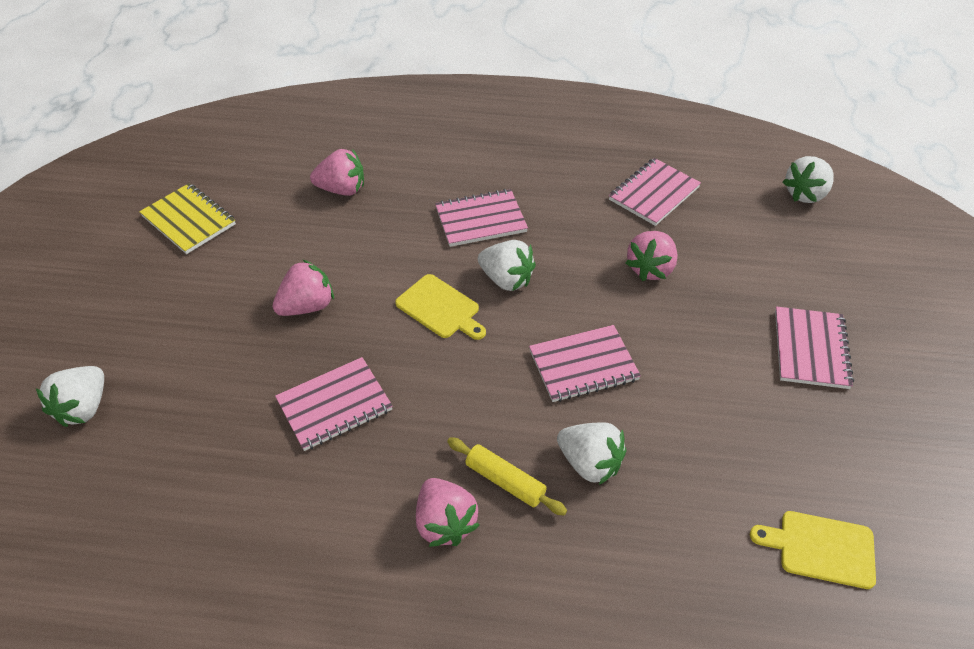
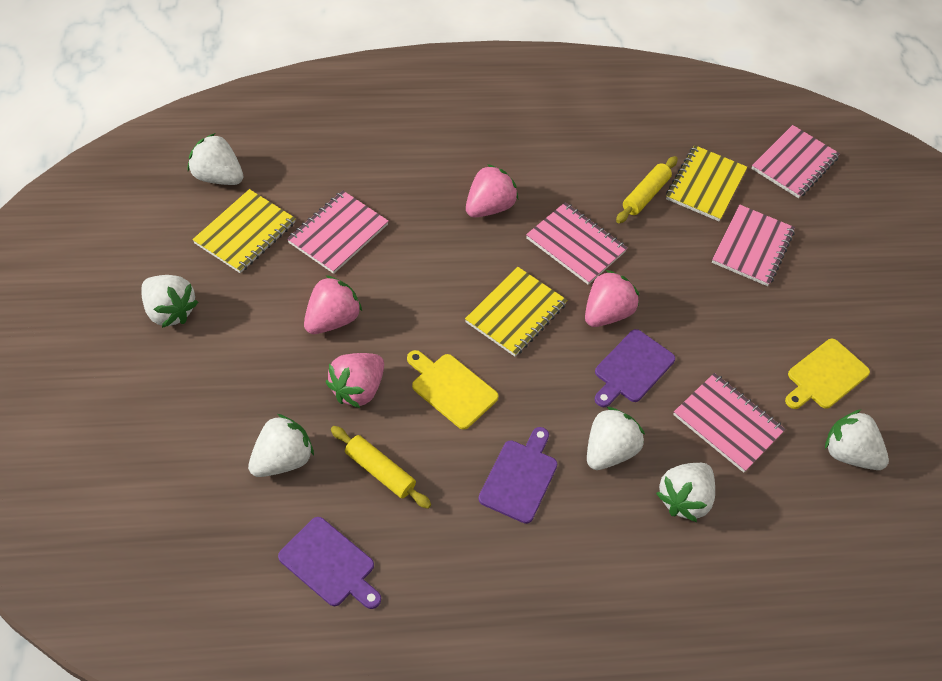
purple cutting board: none = 0 -> [278,517,381,609] [478,427,557,524] [595,329,675,407] = 3
white strawberry: [36,366,104,427] [478,240,536,291] [557,422,626,485] [783,156,834,203] = 4 -> [141,275,198,328] [188,133,243,185] [248,414,314,477] [587,407,645,470] [656,463,715,522] [825,409,889,470] = 6
yellow notebook: [139,183,236,254] = 1 -> [192,189,296,273] [465,267,567,356] [666,145,747,221] = 3
yellow rolling pin: [447,437,567,516] = 1 -> [331,426,431,509] [616,156,678,223] = 2

